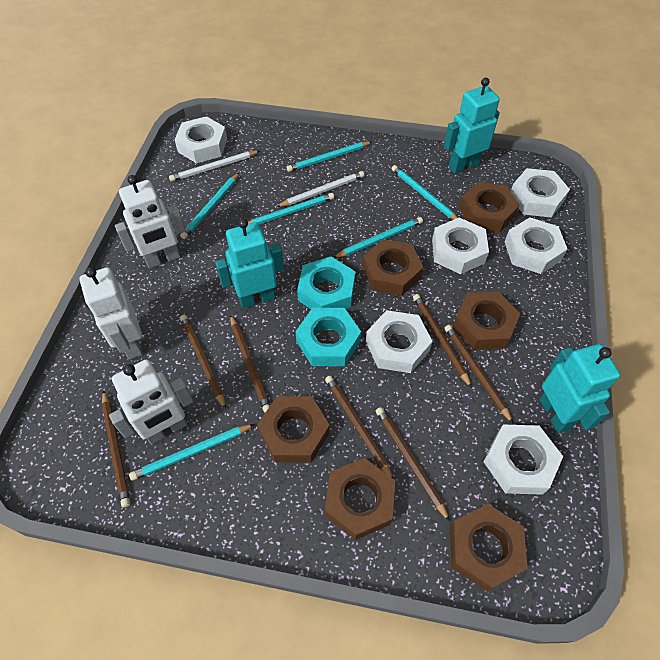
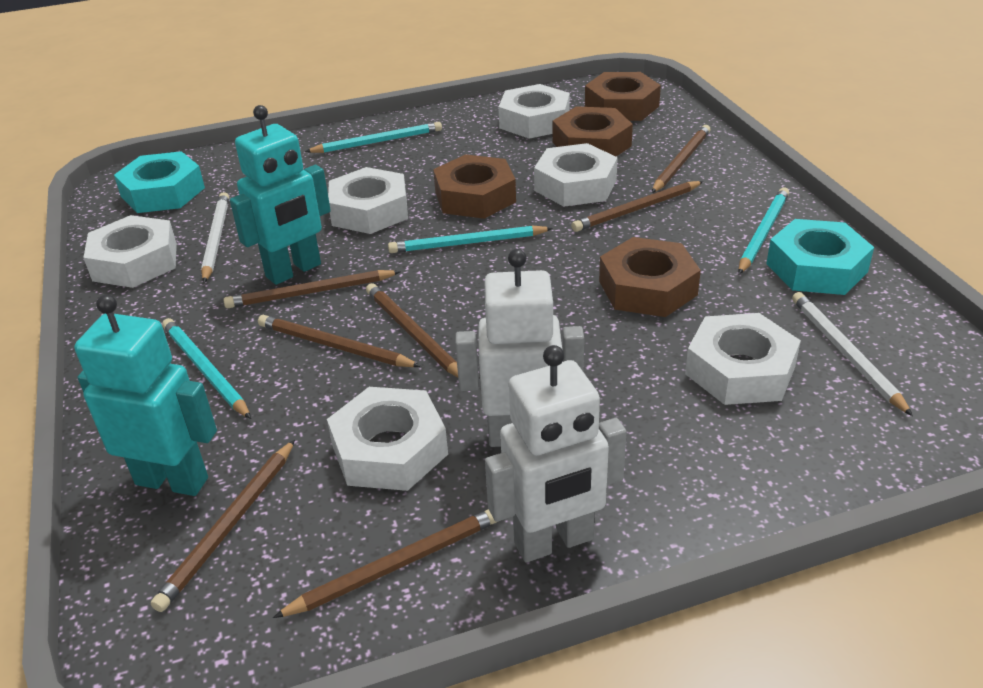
brown nut: [257,396,330,463] [325,458,395,540] [362,239,423,296] [450,504,528,591] [453,292,520,350] [459,182,519,233] = 6 -> [433,154,516,219] [553,106,633,156] [585,72,661,121] [599,237,701,317] = 4
turquoise pencil: [129,424,255,481] [180,173,239,239] [248,193,334,224] [287,141,372,172] [333,217,423,258] [391,165,458,220] = 6 -> [162,318,251,419] [305,122,442,153] [388,225,553,253] [738,188,789,274] = 4
turquoise robot: [215,218,284,309] [444,78,500,174] [540,344,621,433] = 3 -> [74,294,217,496] [230,105,331,285] = 2
white robot: [80,267,143,359] [109,359,193,444] [115,175,186,268] = 3 -> [455,249,584,447] [485,345,627,562] = 2

